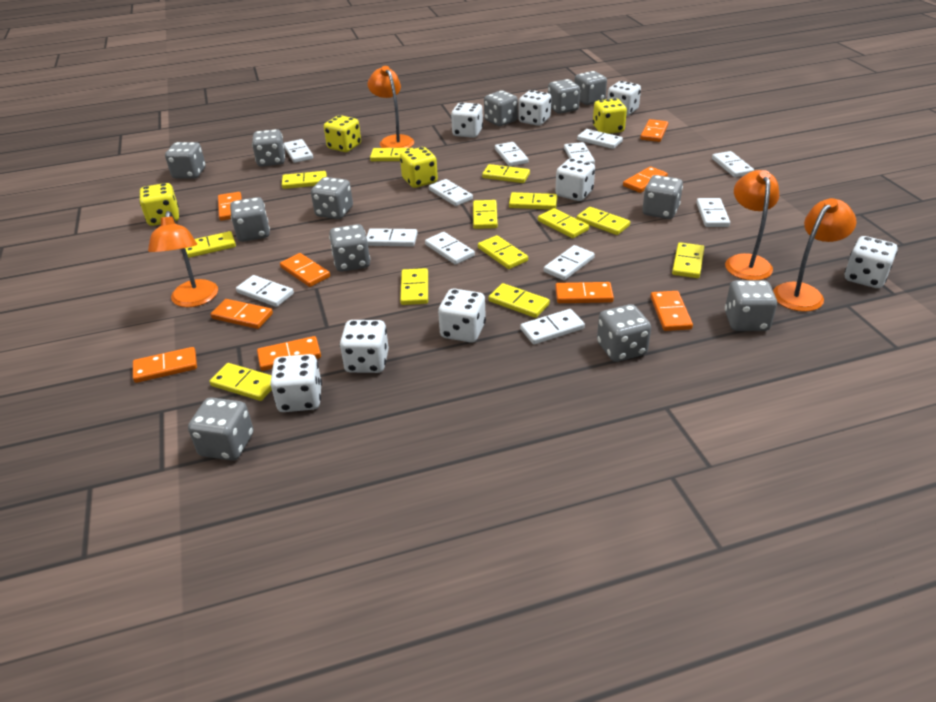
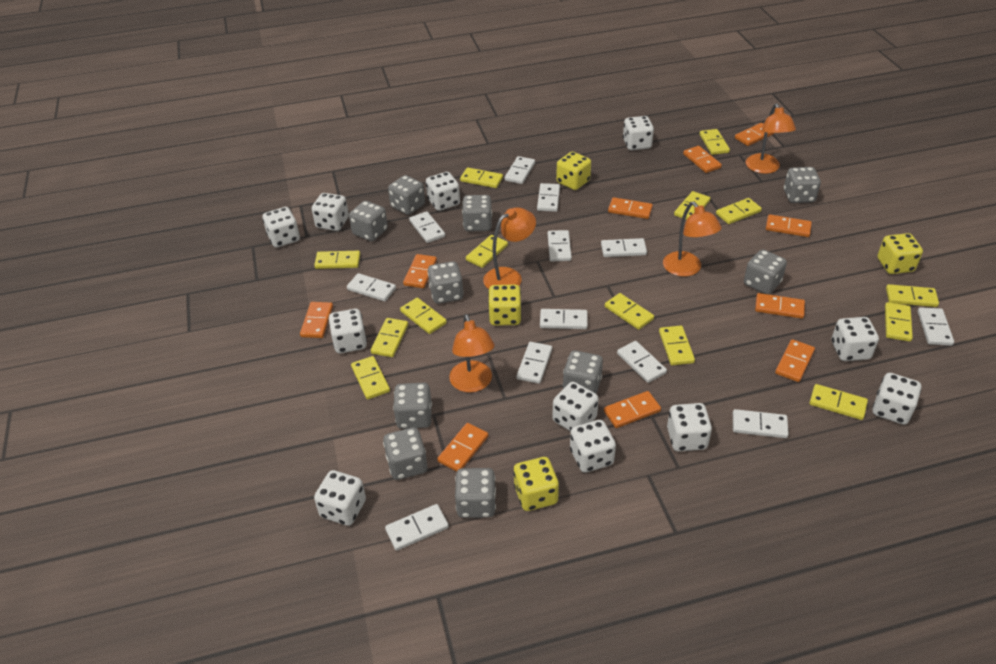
grey dice: [165,142,206,179] [188,397,254,461] [230,197,270,242] [252,129,285,167] [311,177,353,219] [329,224,370,272] [484,91,518,126] [548,79,580,114] [574,71,607,105] [597,304,651,362] [642,175,683,219] [725,280,777,331] = 12 -> [349,201,388,241] [383,427,427,480] [388,175,425,215] [393,383,432,429] [428,261,464,304] [455,468,496,518] [462,195,492,232] [563,350,603,394] [744,249,787,294] [784,167,821,203] = 10
orange domino: [133,347,197,383] [210,299,273,329] [218,192,242,221] [257,336,321,371] [280,253,330,287] [555,282,614,303] [623,166,668,193] [640,119,668,142] [651,291,693,331] = 9 -> [300,302,333,338] [403,254,437,288] [437,423,488,472] [604,391,661,428] [608,197,653,219] [683,146,722,173] [735,123,774,146] [755,293,805,319] [766,214,812,237] [775,339,815,382] = 10
white dice: [270,354,322,412] [340,320,389,373] [438,289,486,342] [451,102,483,138] [518,90,551,126] [555,158,595,201] [607,81,641,116] [845,236,897,288] = 8 -> [263,207,300,248] [312,193,349,231] [314,470,366,526] [328,309,367,354] [426,172,460,211] [553,382,599,431] [570,420,616,473] [623,116,654,150] [667,403,712,451] [832,317,879,361] [873,373,921,425] = 11
yellow domino: [185,231,236,258] [210,363,272,401] [282,171,327,189] [370,148,414,161] [400,268,428,305] [473,200,498,229] [478,235,528,269] [482,164,530,183] [489,283,550,318] [509,192,557,210] [538,208,589,238] [577,207,630,235] [672,242,704,278] = 13 -> [314,251,360,269] [351,356,390,399] [371,318,408,357] [400,298,447,334] [460,167,503,188] [466,235,508,268] [605,293,654,330] [659,326,695,365] [674,191,710,220] [700,129,730,155] [716,198,762,224] [810,384,868,420] [885,302,913,342] [886,284,939,307] = 14

